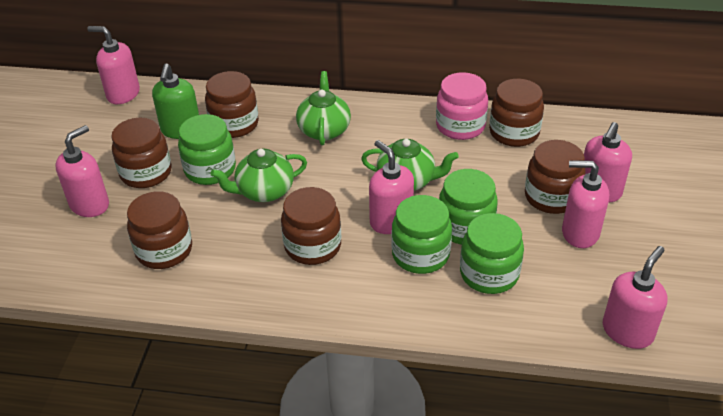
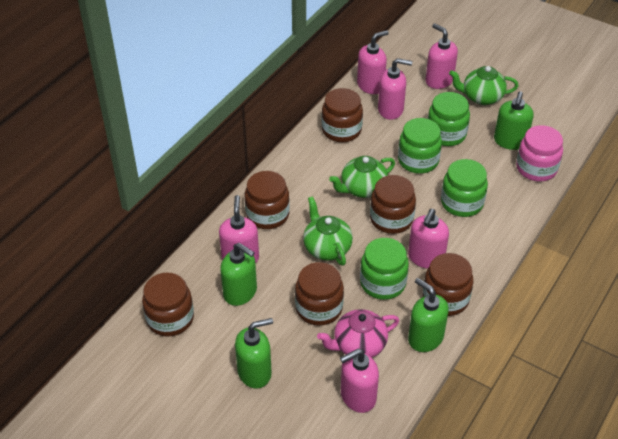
green soap dispenser: [152,64,199,139] = 1 -> [220,243,257,306] [235,318,273,389] [408,278,449,352] [494,91,533,150] = 4
pink teapot: none = 0 -> [317,309,399,358] = 1

